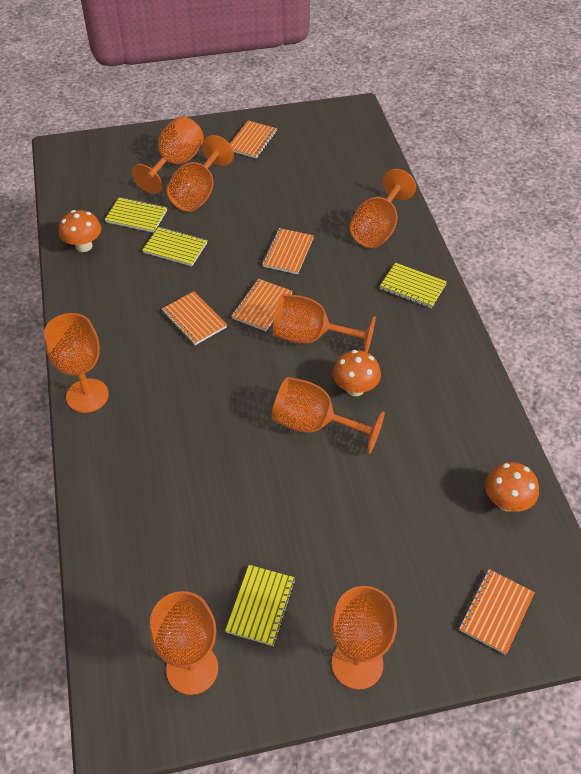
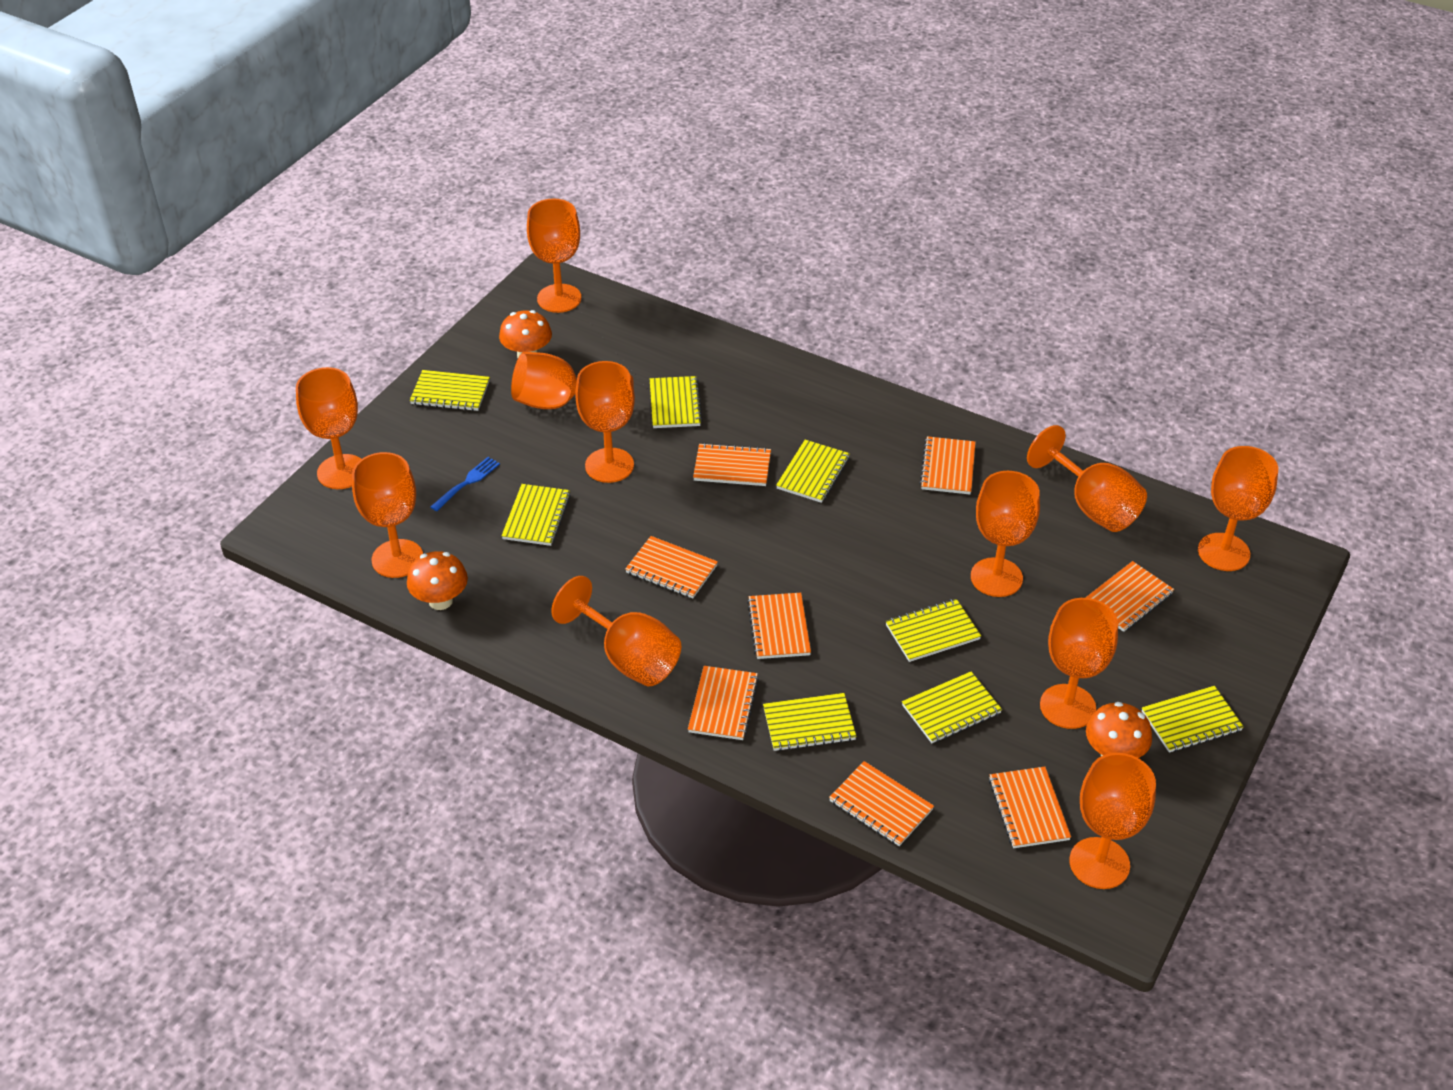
blue fork: none = 0 -> [430,457,500,511] = 1
orange goblet: [44,313,109,413] [132,116,204,194] [150,591,218,695] [166,135,234,212] [272,377,385,454] [273,294,376,353] [331,586,397,690] [349,169,416,248] = 8 -> [296,367,361,489] [352,452,423,578] [511,352,634,409] [527,199,581,313] [551,576,681,686] [575,361,635,483] [971,471,1040,597] [1027,425,1147,532] [1040,598,1118,729] [1069,753,1156,889] [1198,446,1278,571] = 11
orange notebook: [162,291,227,345] [230,121,277,159] [232,279,293,331] [262,228,314,274] [459,569,535,655] = 5 -> [625,536,718,598] [688,666,759,740] [693,443,771,486] [747,593,811,659] [829,761,934,846] [920,436,976,494] [989,767,1071,848] [1085,561,1174,632] = 8
yellow notebook: [104,197,167,233] [142,227,208,266] [225,565,295,646] [380,263,447,308] = 4 -> [410,370,490,411] [501,484,571,546] [650,376,702,428] [763,693,857,751] [776,440,850,503] [886,599,981,662] [902,672,1002,743] [1142,686,1244,753] = 8

